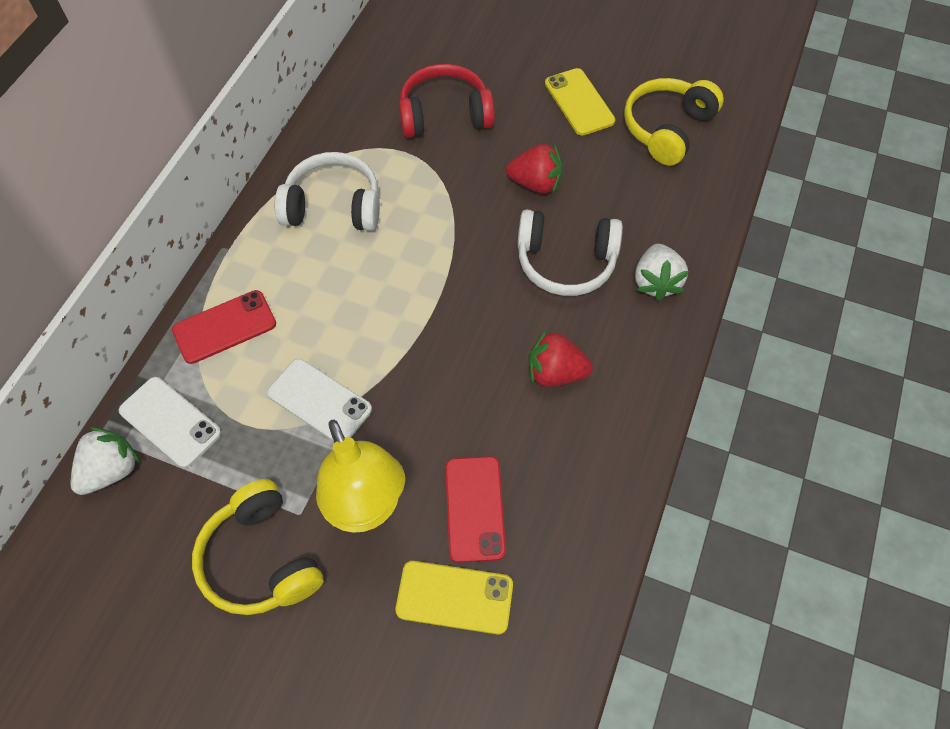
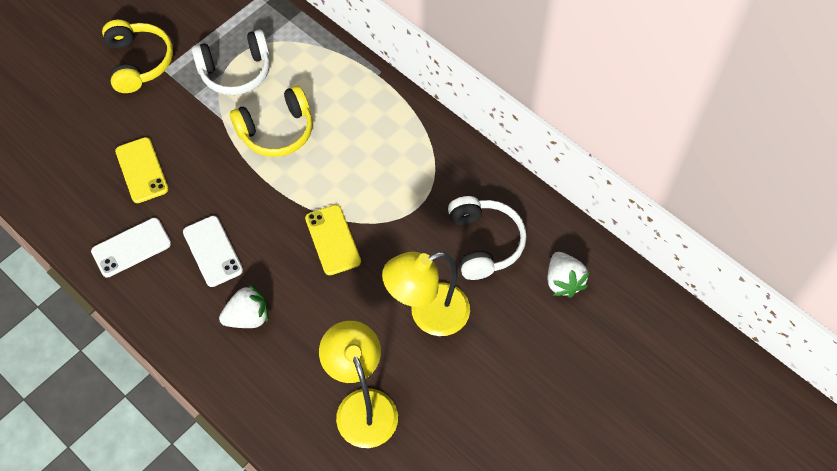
red headphones: [399,64,495,138] = 1 -> none = 0
red phone: [172,290,276,364] [445,456,506,563] = 2 -> none = 0
red strawberry: [506,144,563,194] [529,330,593,387] = 2 -> none = 0
yellow lamp: [316,420,405,533] = 1 -> [319,321,398,448] [382,252,470,336] = 2

